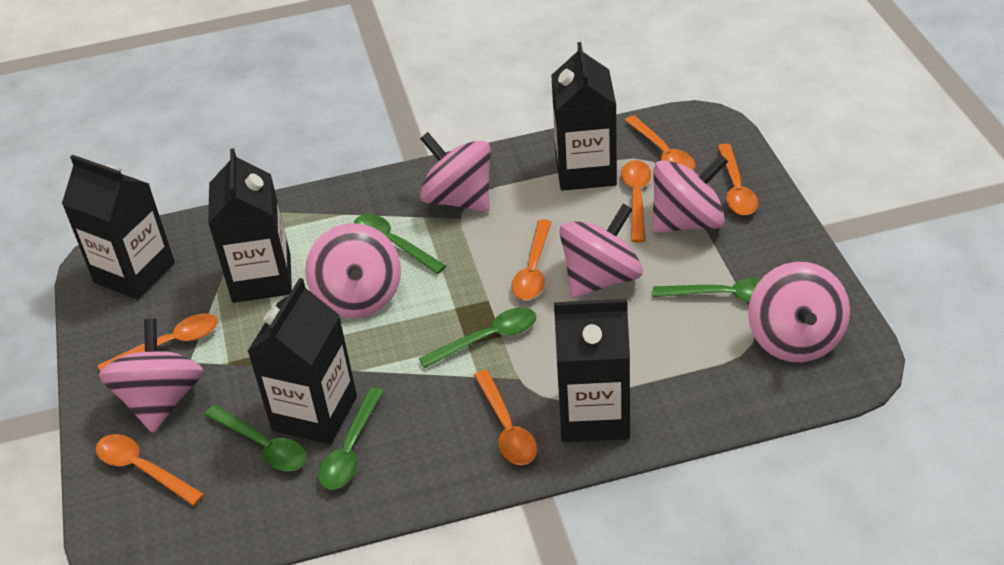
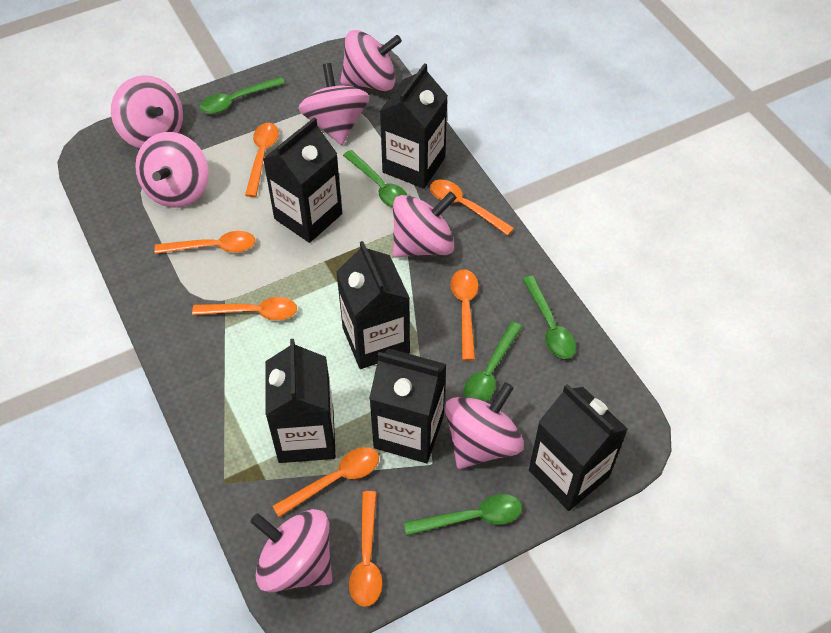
black carton: [62,155,175,300] [208,148,292,303] [247,278,357,445] [551,42,617,191] [554,299,630,442] = 5 -> [263,117,342,243] [265,339,336,463] [336,241,410,369] [369,349,447,463] [380,63,448,189] [529,384,628,511] = 6
pink spinning top: [99,319,203,433] [305,223,401,318] [420,132,491,212] [559,203,643,298] [652,154,728,233] [748,262,850,362] = 6 -> [111,75,183,148] [135,132,209,208] [250,509,332,593] [298,63,369,145] [340,30,402,91] [393,191,457,257] [445,382,524,469] = 7

